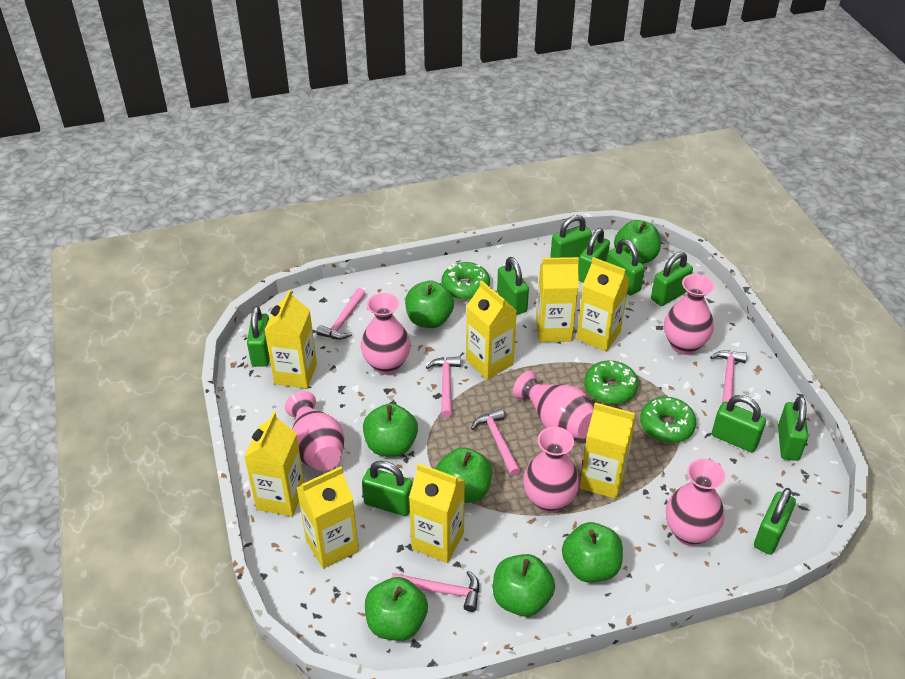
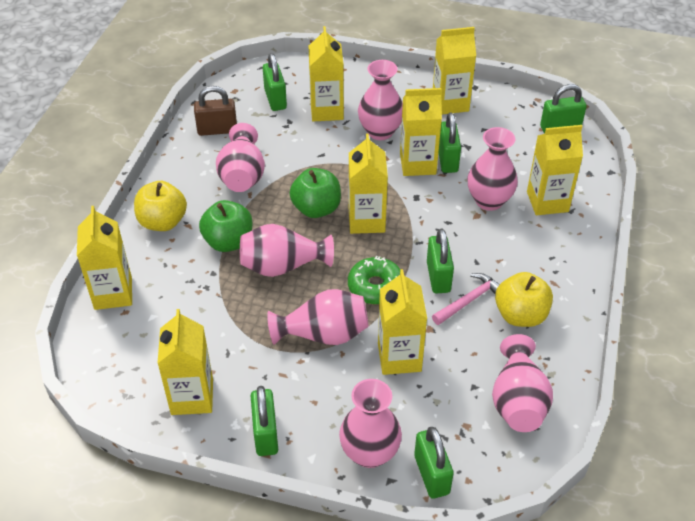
brown padlock: none = 0 -> [194,86,237,136] = 1
green apple: [363,403,418,457] [365,577,428,641] [405,281,454,328] [436,447,492,503] [493,554,555,616] [562,522,623,582] [614,220,661,264] = 7 -> [199,200,252,252] [289,168,341,218] = 2
green donut: [442,262,490,300] [584,360,638,404] [640,397,696,443] = 3 -> [348,256,400,304] = 1
green padlock: [247,306,270,367] [362,461,413,516] [497,257,529,315] [550,215,592,258] [578,228,610,283] [607,239,645,296] [651,252,693,306] [712,395,766,452] [754,488,796,555] [778,396,808,461] = 10 -> [251,386,278,456] [263,53,287,111] [414,427,454,499] [427,229,454,294] [438,113,461,173] [540,84,587,134] = 6
pink hammer: [317,288,366,340] [391,570,479,612] [426,356,461,418] [471,409,521,476] [710,350,747,403] = 5 -> [432,273,500,325] = 1
pink vase: [285,391,345,471] [361,293,411,375] [513,371,594,439] [523,427,580,513] [664,274,714,355] [666,459,725,546] = 6 -> [216,123,265,192] [240,224,334,277] [267,289,368,345] [339,379,402,468] [358,60,403,140] [467,127,518,211] [492,334,553,432] = 7
yellow apple: none = 0 -> [134,181,187,231] [495,272,553,327] = 2

